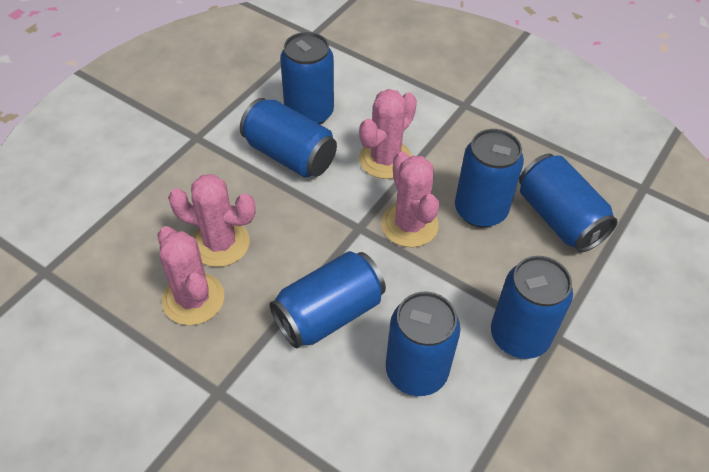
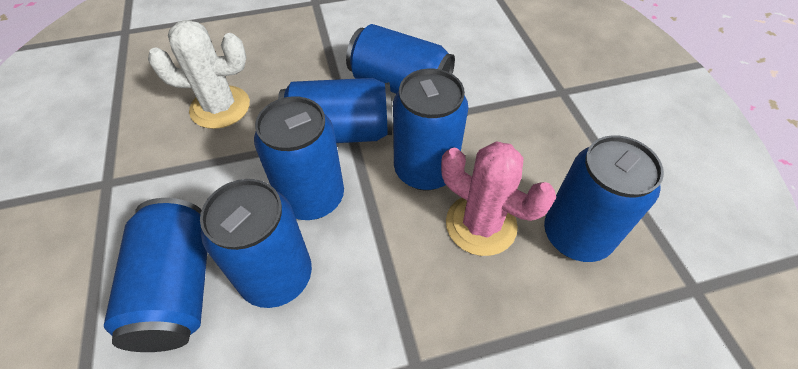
pink cactus: [157,226,224,325] [168,174,256,267] [359,89,417,179] [381,151,439,247] = 4 -> [441,141,556,256] = 1
white cactus: none = 0 -> [148,20,250,129] = 1

